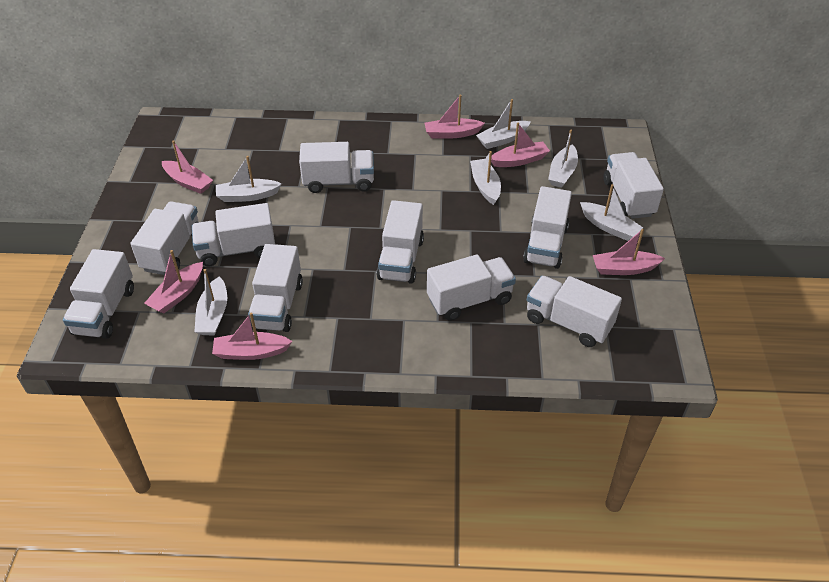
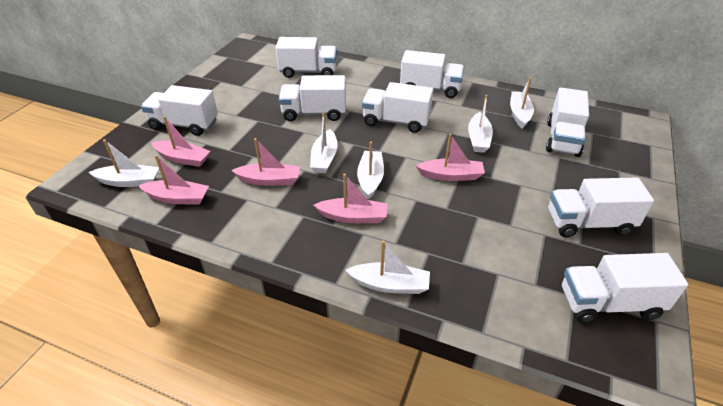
pink boat: [144,250,203,314] [162,140,213,194] [212,312,293,360] [425,95,485,139] [491,123,550,167] [593,229,665,275] = 6 -> [138,155,209,205] [151,116,210,167] [231,138,300,186] [314,174,388,223] [416,134,485,181] = 5
white truck: [63,249,134,339] [130,202,198,275] [192,203,275,266] [248,244,303,332] [299,142,374,193] [377,200,424,284] [427,254,516,321] [523,186,572,269] [527,276,622,347] [603,152,664,219] = 10 -> [141,85,218,136] [276,37,337,78] [279,75,346,121] [362,82,433,133] [400,50,464,98] [546,87,589,157] [548,178,654,238] [562,253,688,323] = 8

